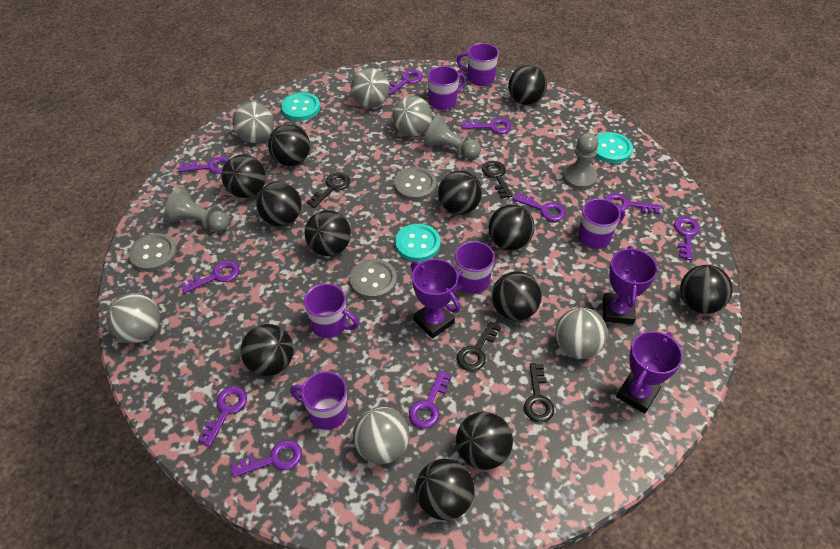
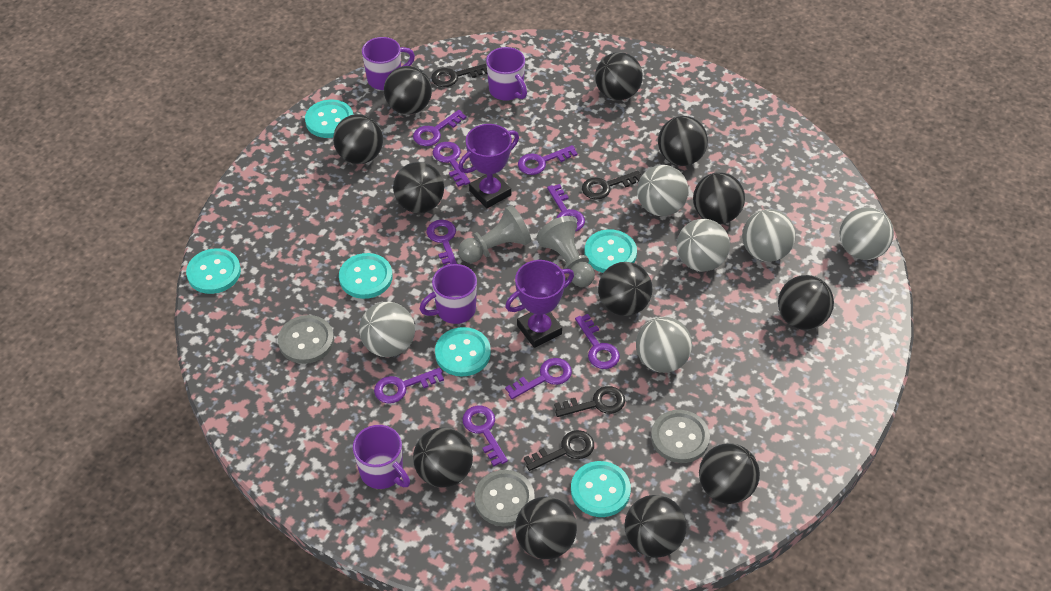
grey pawn: [164,187,229,232] [424,115,481,159] [563,133,599,190] = 3 -> [458,205,531,263] [537,216,595,287] = 2
purple key: [178,157,229,174] [181,261,239,294] [198,386,247,447] [231,440,302,477] [389,70,423,95] [409,371,452,428] [462,118,512,134] [513,192,566,221] [605,193,660,214] [674,217,700,260] = 10 -> [374,368,444,404] [413,110,467,146] [427,220,457,267] [433,142,470,187] [462,406,508,466] [505,358,572,399] [518,145,578,175] [547,184,585,232] [575,314,620,369] = 9
purple mug: [290,371,348,430] [304,283,359,338] [428,66,466,110] [455,241,495,294] [457,43,499,86] [578,198,625,249] = 6 -> [353,425,410,489] [362,37,415,90] [420,264,477,324] [486,47,527,101] = 4
purple trophy: [411,259,460,339] [603,246,658,325] [616,331,683,414] = 3 -> [458,124,519,208] [505,260,574,348] = 2
turquoise button: [281,92,320,121] [395,224,440,261] [596,132,633,163] = 3 -> [186,248,241,294] [305,100,353,138] [339,253,393,299] [435,327,491,377] [571,461,631,517] [584,229,637,273] = 6

